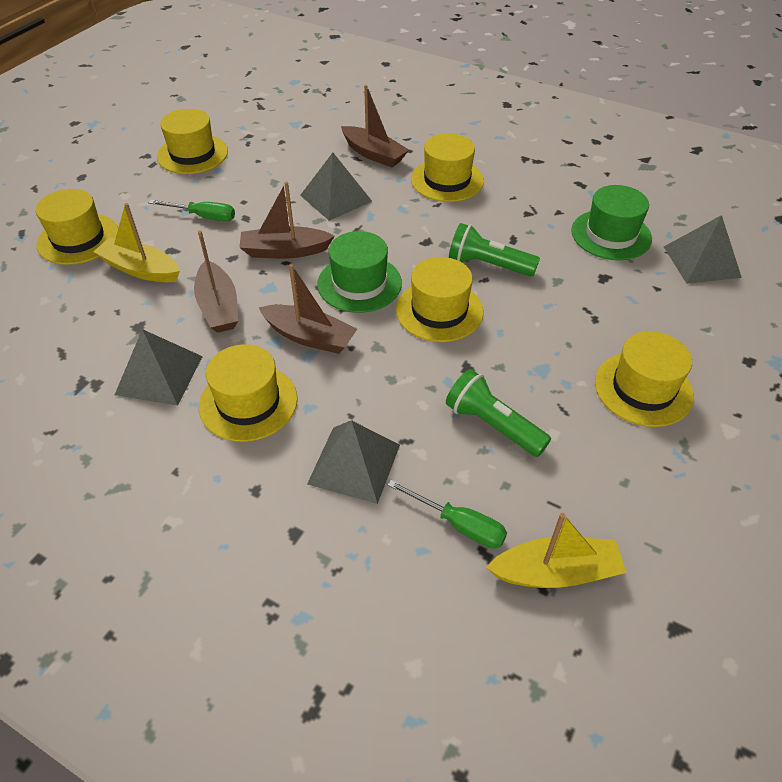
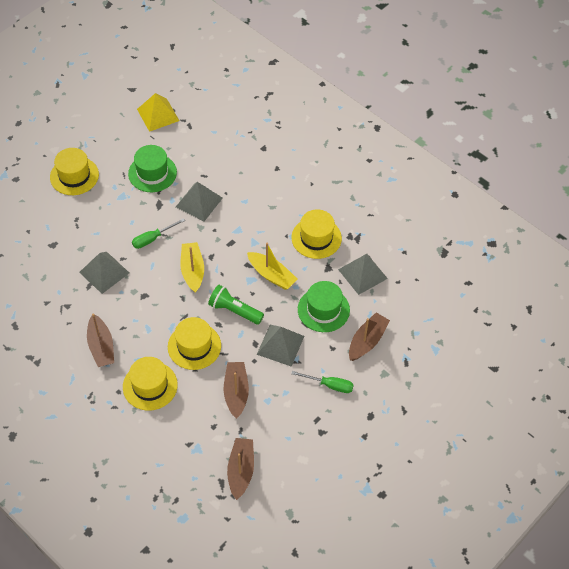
green flashlight: [446,369,551,457] [449,223,540,276] = 2 -> [208,285,264,325] = 1
yellow hat: [36,189,118,265] [157,109,228,174] [199,344,298,442] [396,257,483,342] [411,133,484,202] [595,331,694,427] = 6 -> [50,148,99,195] [123,357,178,411] [168,317,221,370] [291,209,342,259] = 4
yellow pyramid: none = 0 -> [137,93,179,132] = 1

